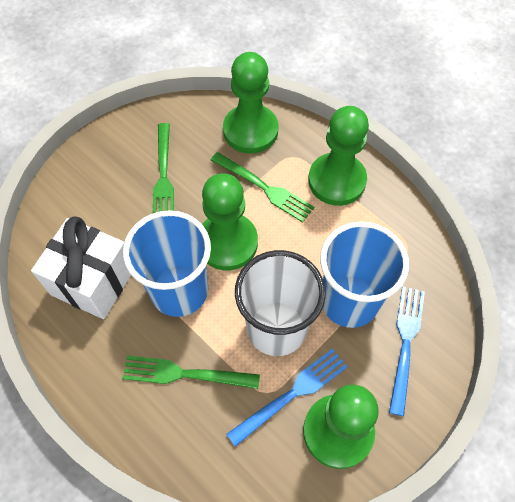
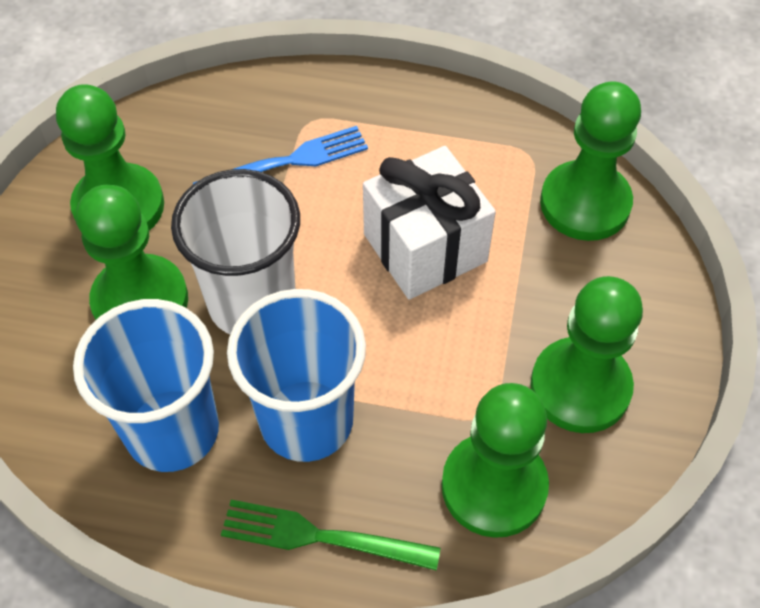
blue fork: [227,348,347,447] [389,287,425,416] = 2 -> [193,126,368,184] = 1
green fork: [122,356,260,389] [153,123,174,213] [211,152,315,222] = 3 -> [221,500,441,571] = 1
green pawn: [202,173,258,270] [223,52,279,154] [303,385,379,469] [308,106,369,206] = 4 -> [56,84,164,231] [76,185,188,320] [442,383,549,538] [530,276,643,433] [540,81,641,241] = 5

